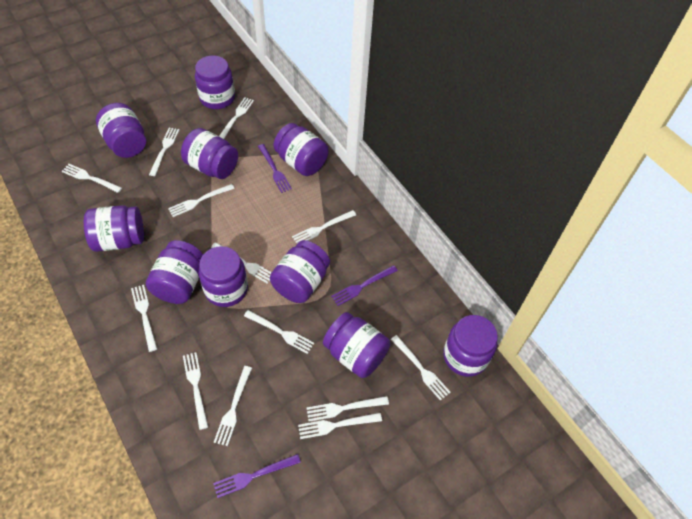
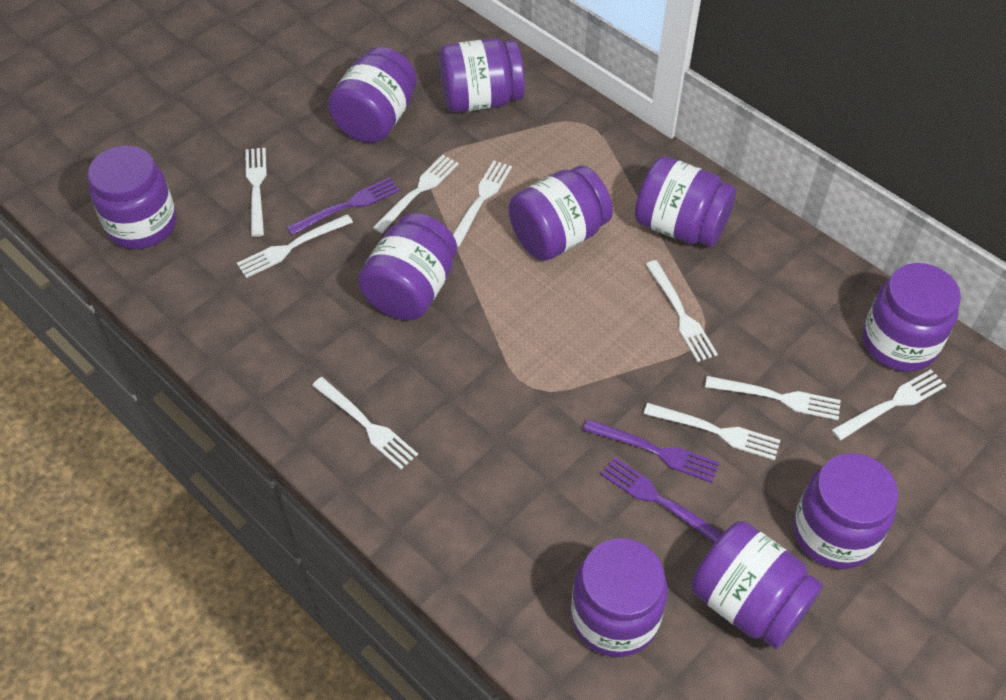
white fork: [62,164,122,193] [131,285,157,352] [149,128,179,176] [168,184,235,217] [183,352,208,430] [211,242,272,284] [214,366,252,446] [219,97,254,139] [244,310,314,354] [292,210,356,244] [298,413,382,439] [306,396,389,421] [391,335,451,401] = 13 -> [237,214,353,278] [245,148,267,237] [312,377,418,470] [373,155,459,233] [453,161,512,247] [644,403,780,460] [645,260,718,362] [705,376,841,420] [831,369,947,441] = 9

